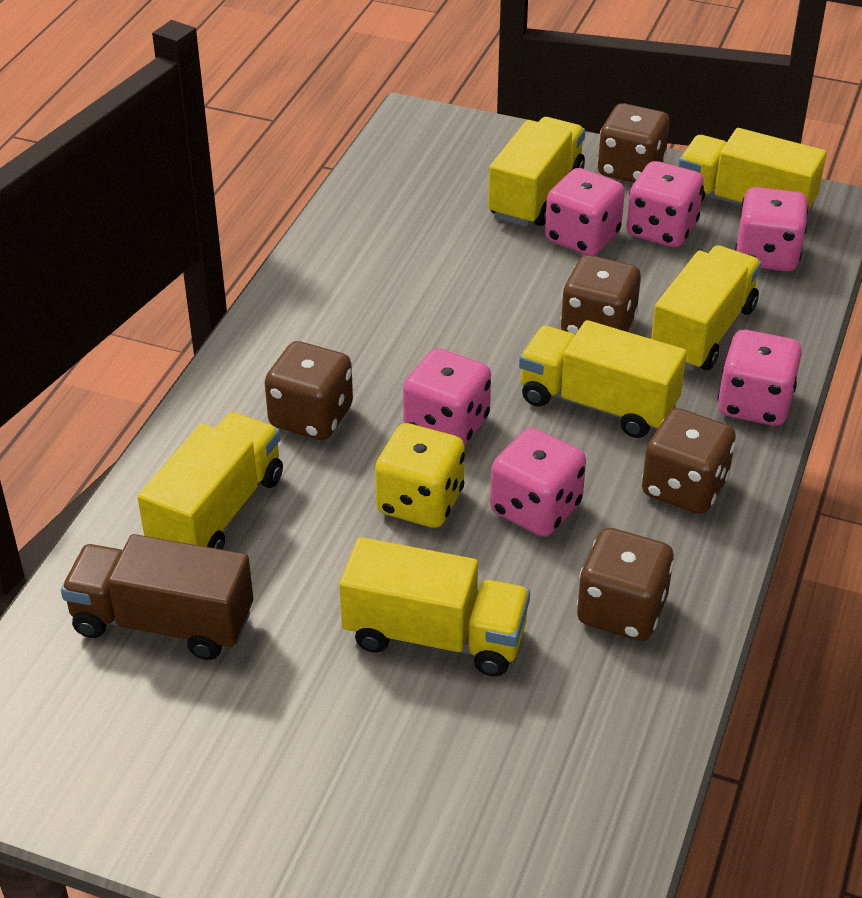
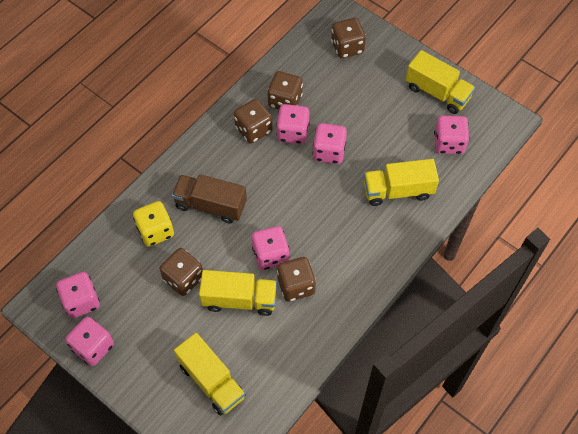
yellow truck: [138,412,283,550] [339,537,530,677] [488,117,585,227] [519,320,687,438] [651,245,762,371] [678,128,826,215] = 6 -> [174,333,246,416] [199,270,277,316] [364,159,439,206] [406,50,475,114] = 4

